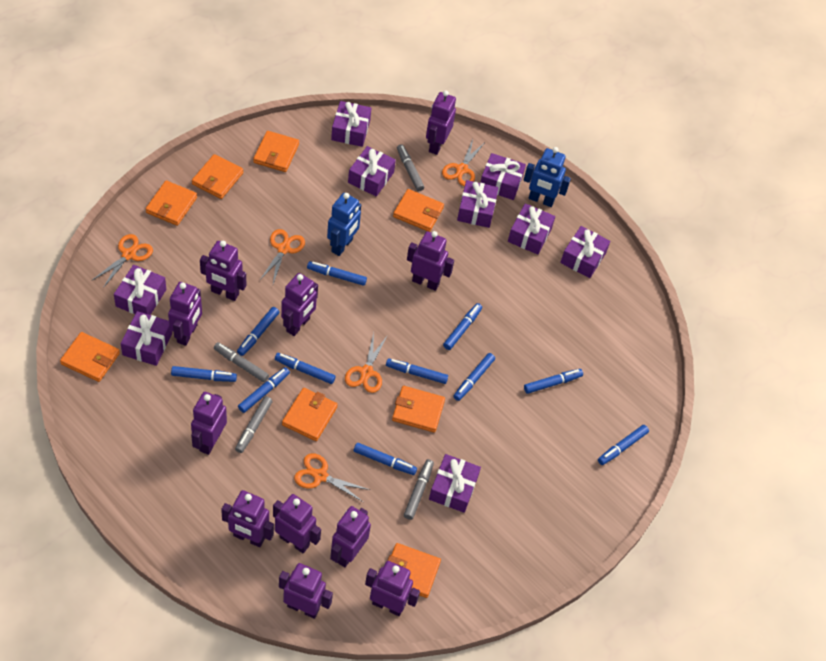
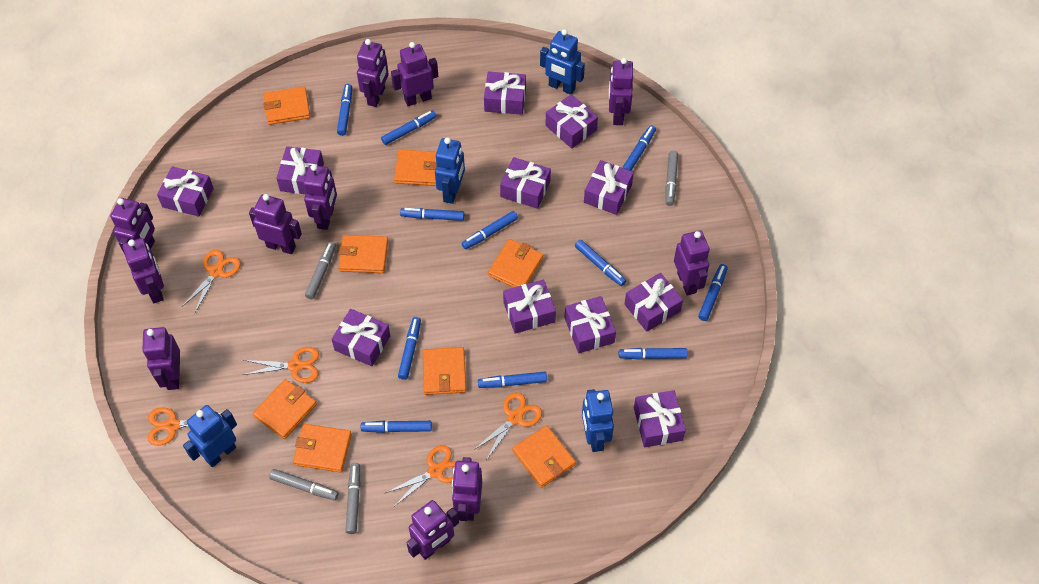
blue robot: [327,193,361,256] [523,147,571,207] = 2 -> [183,405,237,467] [435,137,465,204] [540,29,585,95] [582,389,614,452] = 4
purple gift: [114,265,166,315] [120,311,172,366] [331,101,371,147] [348,146,396,196] [429,454,481,513] [457,180,499,228] [480,153,526,200] [508,203,555,255] [560,226,610,278] = 9 -> [157,166,214,217] [276,146,324,194] [332,309,390,366] [484,72,526,115] [500,157,551,209] [503,280,556,334] [545,94,598,149] [564,296,616,353] [584,160,634,215] [625,273,683,332] [634,390,686,447] = 11

